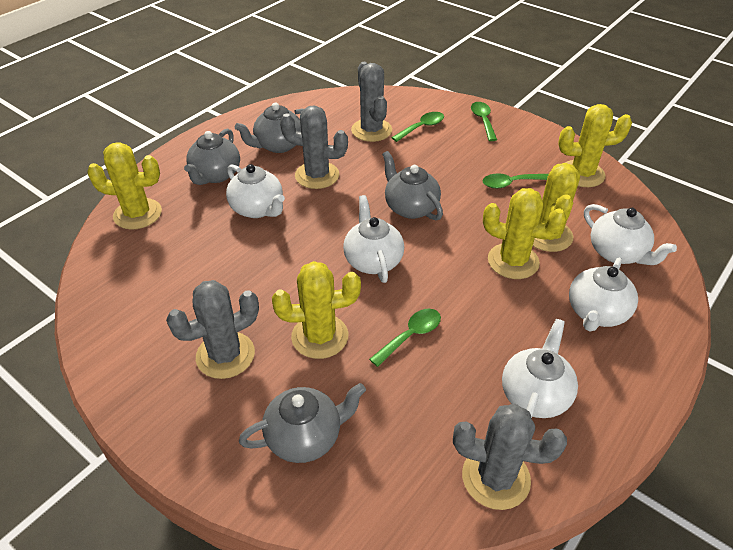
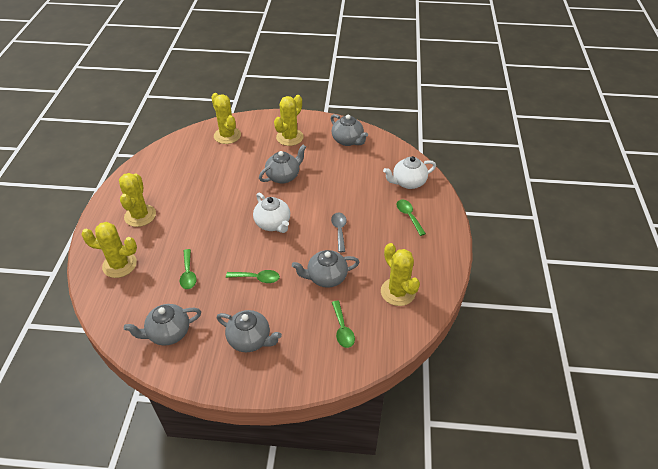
grey cactus: [166,280,259,379] [280,106,348,189] [351,62,392,142] [453,404,567,510] = 4 -> none = 0
grey spoon: none = 0 -> [331,212,347,252] = 1
grey teapot: [184,129,240,185] [235,103,304,153] [239,383,366,463] [382,151,443,220] = 4 -> [124,304,201,346] [217,310,282,352] [259,144,306,184] [292,250,359,288] [331,114,368,146] = 5
white teapot: [226,164,285,218] [343,195,404,283] [502,319,578,419] [569,258,638,331] [584,204,677,265] = 5 -> [253,193,290,233] [383,156,436,189] = 2

